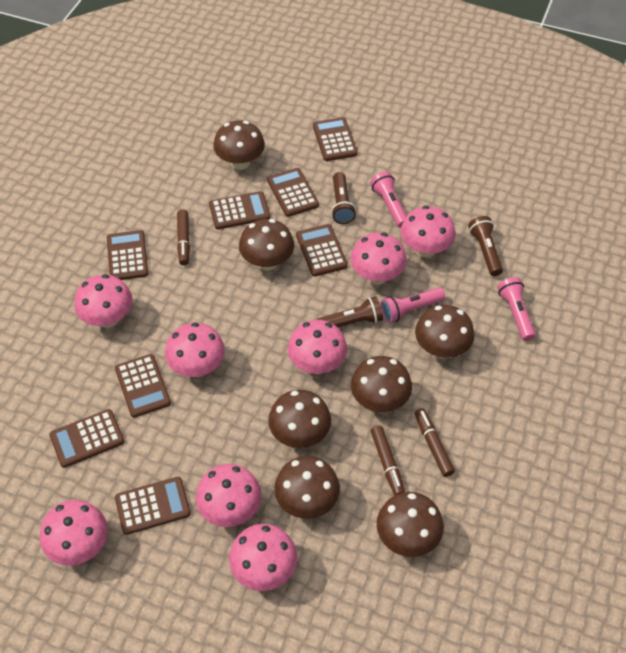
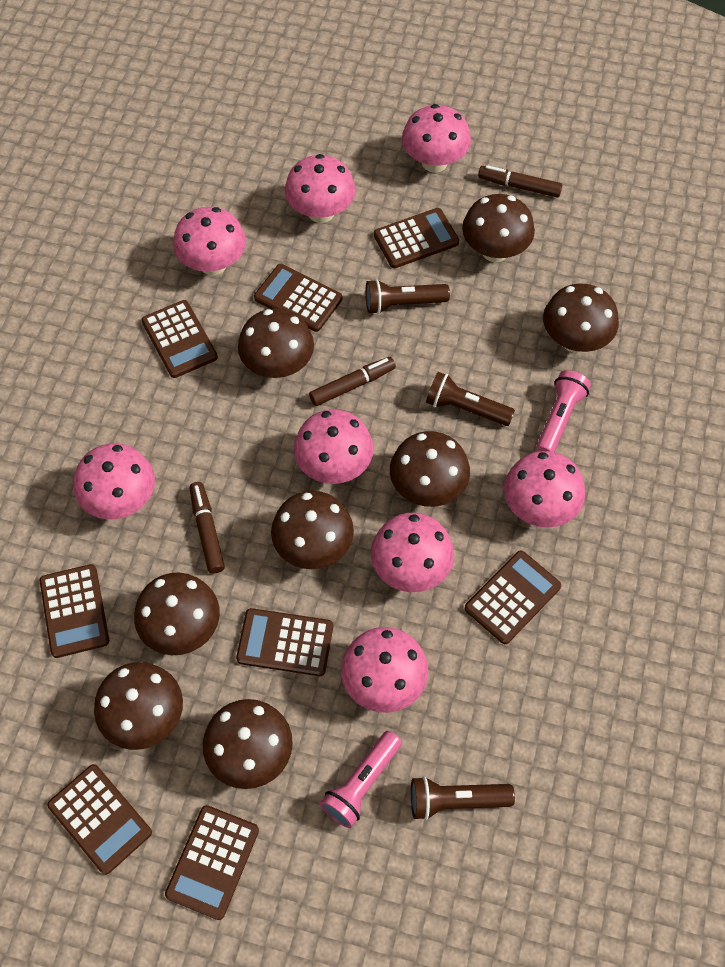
brown mushroom: [213,120,265,170] [239,219,294,271] [268,390,331,448] [274,456,340,519] [351,356,412,412] [377,492,444,557] [415,305,475,359] = 7 -> [94,662,183,750] [134,572,220,655] [203,699,293,789] [238,308,314,378] [271,491,354,569] [390,431,470,507] [462,194,535,262] [543,283,619,353] = 8
pink flashlight: [370,172,407,228] [381,288,445,323] [497,277,536,341] = 3 -> [320,731,402,828] [536,370,591,452] = 2

